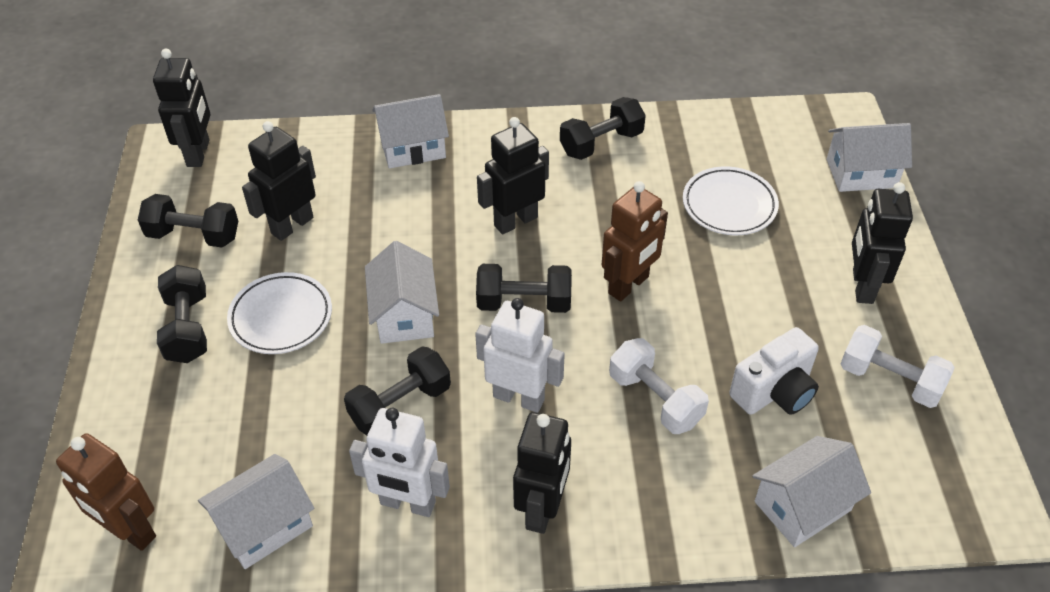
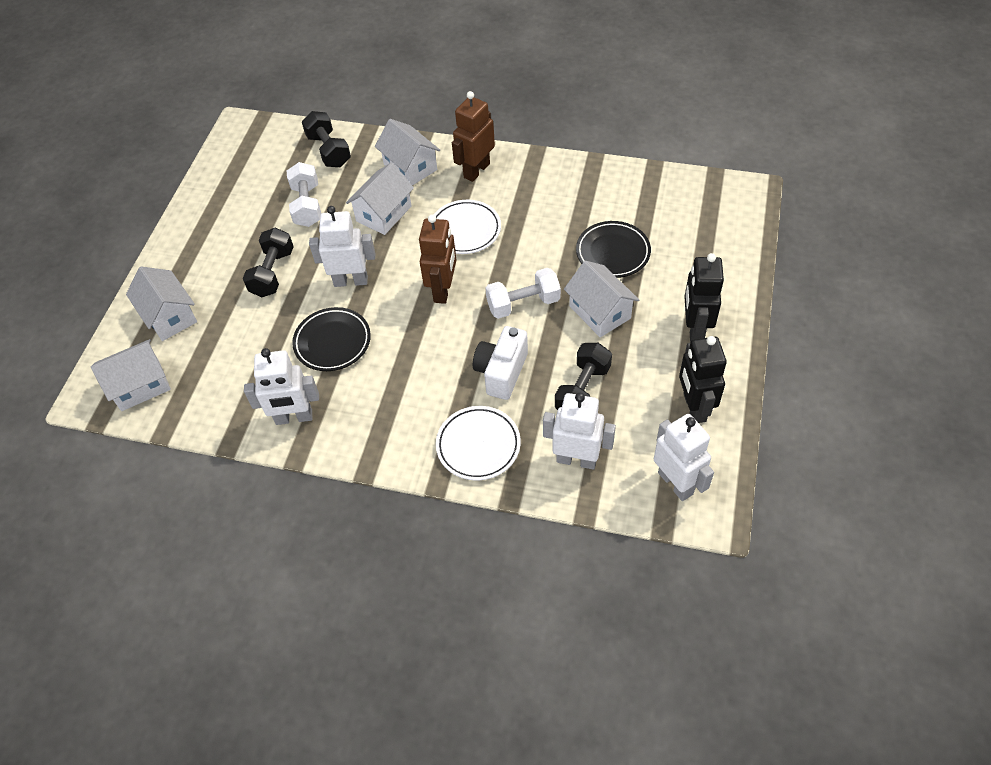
black dumbbell: [138,194,238,247] [157,265,207,363] [344,346,451,436] [476,264,572,313] [560,97,646,160] = 5 -> [243,228,294,297] [302,111,351,167] [555,343,612,410] = 3
black plate: none = 0 -> [292,307,371,371] [576,221,651,278] = 2
black robot: [153,49,210,167] [242,121,316,241] [477,117,549,235] [513,412,571,534] [852,182,913,304] = 5 -> [679,336,727,423] [684,253,724,342] = 2
white robot: [349,408,450,517] [475,298,565,413] = 2 -> [244,348,319,425] [309,206,375,287] [543,393,616,470] [654,414,714,501] = 4

